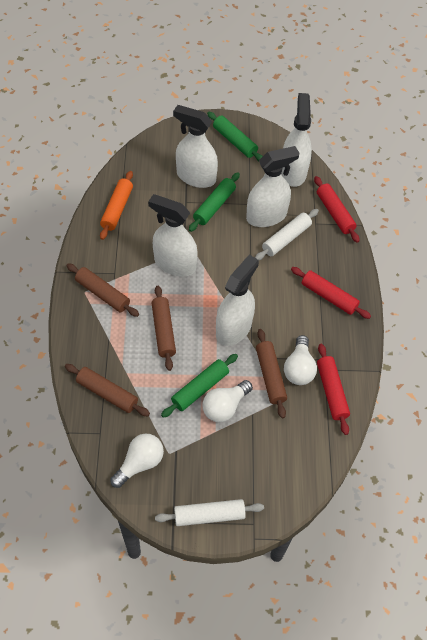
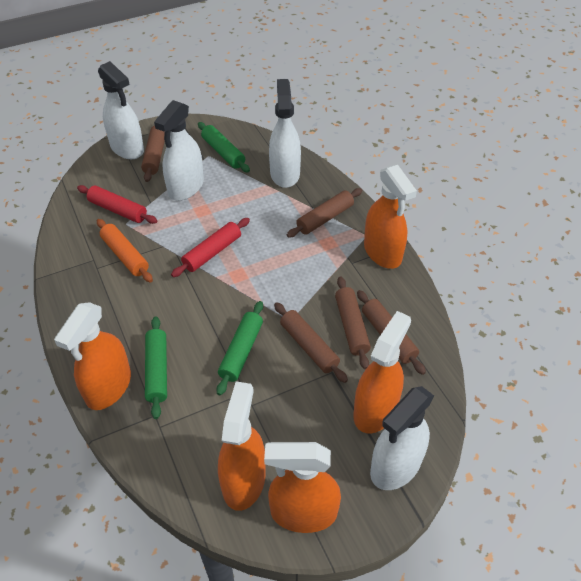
brown rolling pin: [65,364,150,416] [66,263,139,317] [151,286,176,371] [256,329,287,418] = 4 -> [141,126,165,182] [274,302,348,383] [287,188,362,238] [335,276,371,369] [357,290,426,375] = 5
orange spray bottle: none = 0 -> [54,302,131,410] [218,381,266,511] [264,442,341,533] [353,311,411,434] [364,165,417,269] = 5
red rolling pin: [291,267,371,319] [314,176,360,243] [317,344,350,435] = 3 -> [77,185,157,224] [171,218,250,277] = 2
white light bulb: [110,434,164,488] [202,380,253,422] [284,335,317,385] = 3 -> none = 0
white rolling pin: [155,499,264,526] [255,209,319,260] = 2 -> none = 0
white spray bottle: [148,194,197,276] [173,105,218,188] [216,255,259,346] [246,146,299,227] [281,93,312,187] = 5 -> [98,61,144,159] [154,100,204,201] [269,79,301,188] [370,386,434,490] = 4

